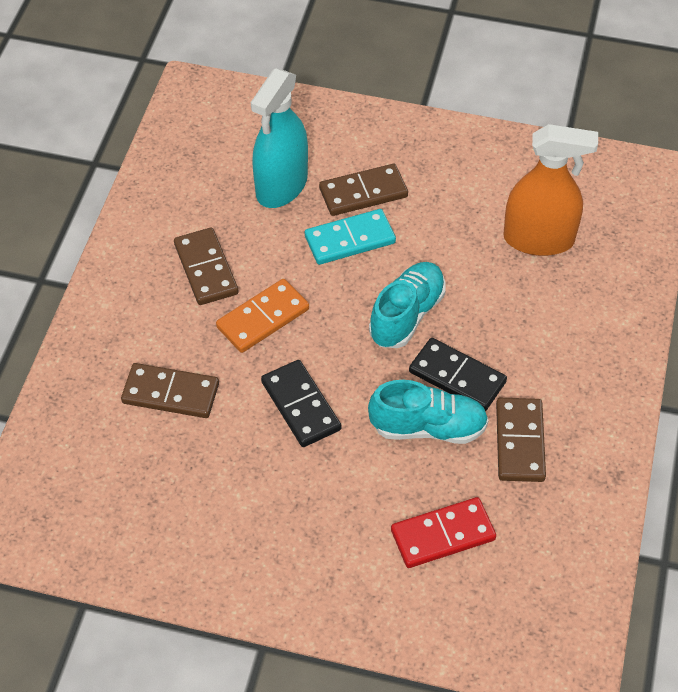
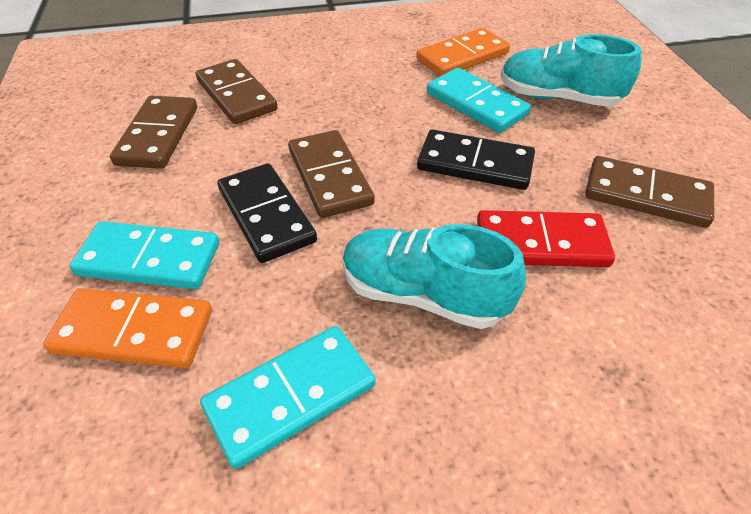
orange domino: [216,279,309,353] = 1 -> [43,288,212,368] [416,28,510,76] = 2
orange spray bottle: [503,124,598,256] = 1 -> none = 0
turquoise domino: [305,209,396,265] = 1 -> [69,221,219,289] [200,326,376,469] [427,68,531,133] = 3
turquoise spray bottle: [251,68,308,208] = 1 -> none = 0

